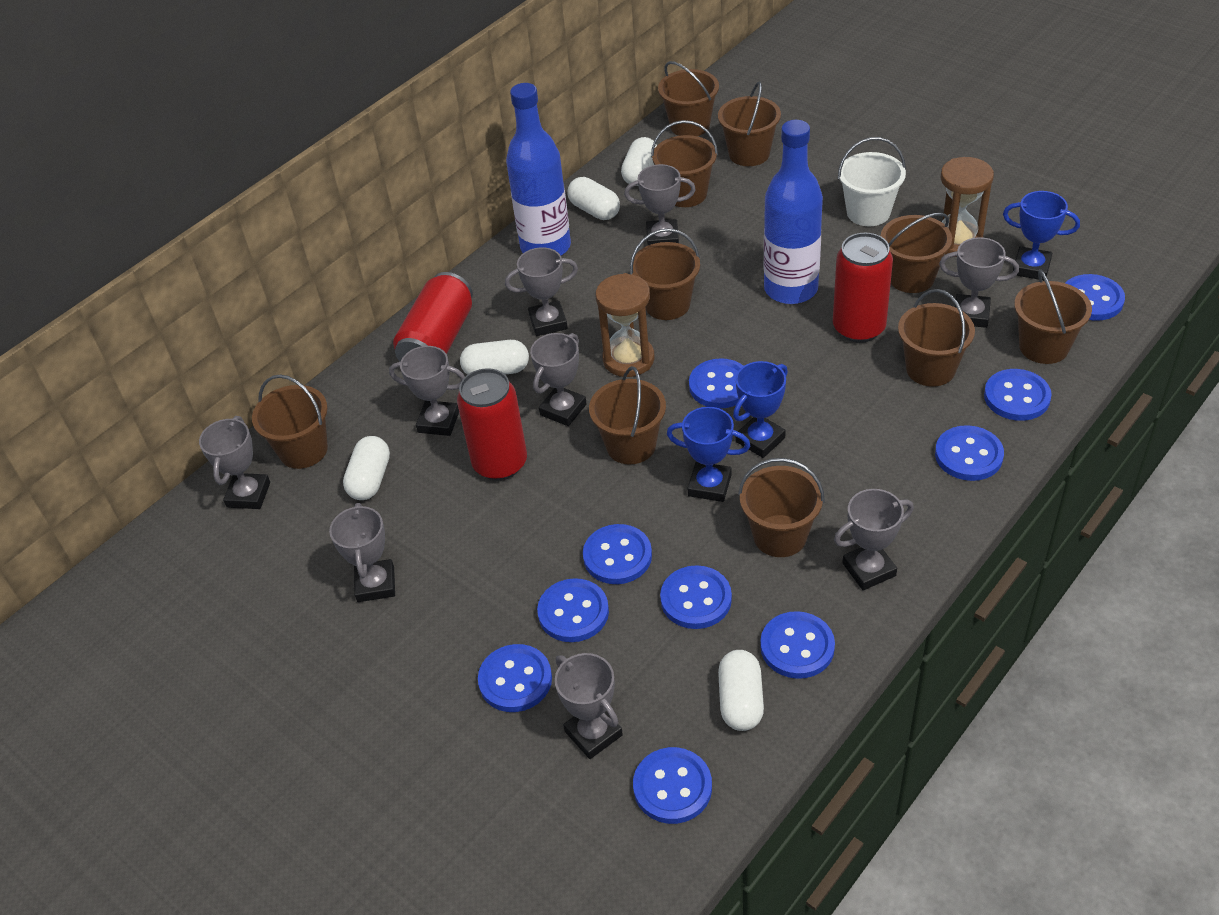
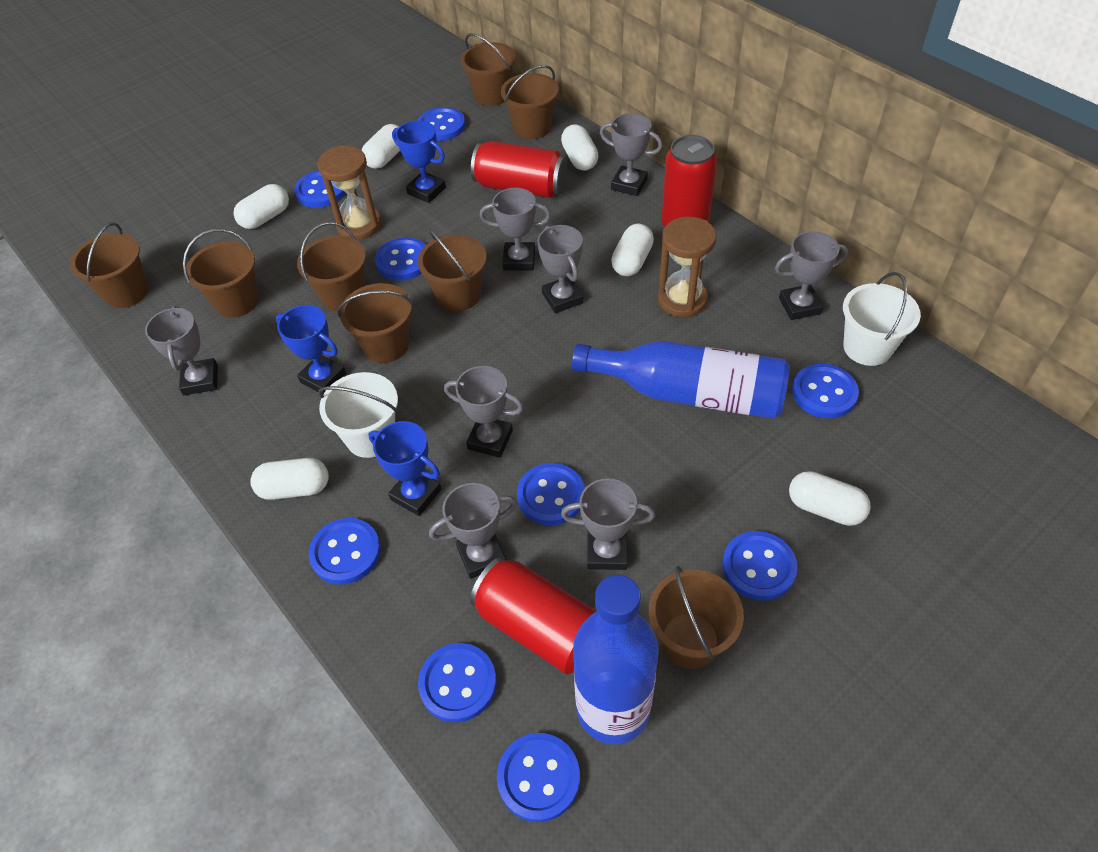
blue button: [478,644,552,712] [537,578,609,642] [583,524,652,584] [633,747,712,824] [660,565,732,629] [689,358,743,409] [760,611,835,679] [935,425,1004,481] [984,369,1052,421] [1066,274,1125,321] = 10 -> [294,170,346,208] [309,518,381,584] [375,237,425,281] [418,107,465,141] [418,643,497,722] [497,733,580,822] [517,463,585,525] [722,531,798,601] [792,364,859,418] = 9
brown bucket: [252,374,328,469] [589,366,666,464] [630,228,700,320] [651,120,718,207] [658,61,719,136] [718,81,781,166] [738,458,825,557] [881,213,952,293] [898,289,975,387] [1014,269,1092,364] = 10 -> [70,222,148,308] [183,229,259,318] [297,222,366,312] [338,283,413,363] [418,229,487,312] [460,33,516,106] [501,65,559,139] [649,566,744,669] = 8
grey trophy: [199,416,270,509] [329,503,395,602] [389,346,465,436] [505,247,578,336] [530,333,587,426] [555,653,623,759] [624,164,696,245] [834,489,914,590] [939,237,1019,328] = 9 -> [145,306,218,395] [429,483,517,579] [444,366,524,458] [480,188,551,271] [537,225,583,313] [561,478,655,570] [600,113,663,196] [775,231,849,320] = 8
white bucket: [838,137,906,226] = 1 -> [318,372,398,458] [843,272,921,366] = 2
white capsule: [343,436,390,500] [460,340,529,375] [568,177,620,220] [621,137,657,186] [718,650,764,731] = 5 -> [234,184,289,229] [250,458,329,500] [362,124,400,169] [561,124,599,171] [611,224,654,276] [789,471,871,526] = 6

